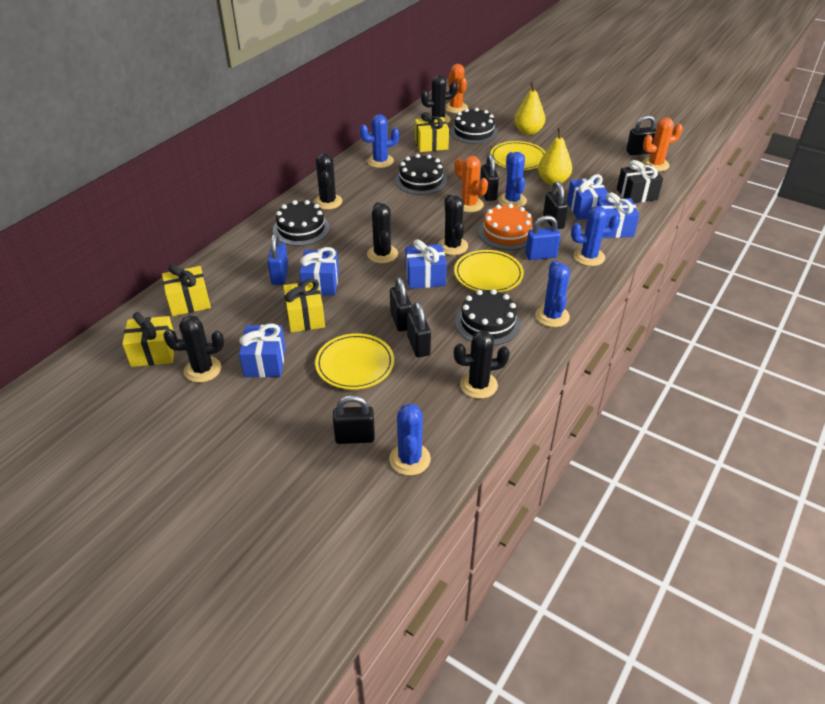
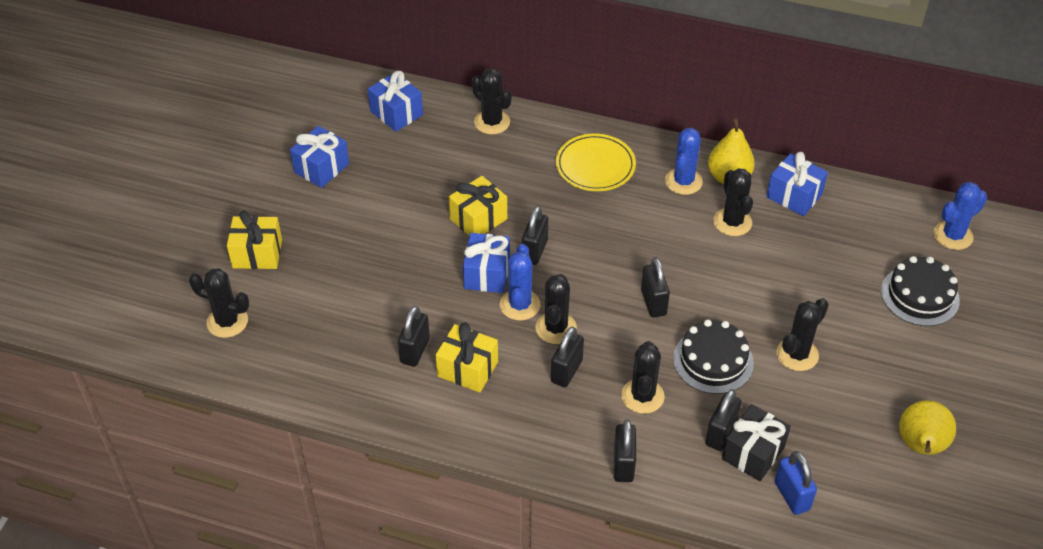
black cake: [273,200,330,246] [395,154,447,195] [450,108,498,144] [455,289,521,345] = 4 -> [673,319,754,394] [881,256,960,326] = 2
blue cactus: [360,114,399,168] [389,403,431,476] [498,152,527,207] [535,260,570,327] [571,206,620,266] = 5 -> [500,244,540,321] [665,128,703,195] [934,182,987,250] = 3
blue gift: [239,323,286,377] [299,247,339,296] [405,239,447,289] [567,174,608,220] [597,192,639,238] = 5 -> [290,126,349,188] [368,71,423,132] [463,233,510,293] [766,152,828,216] = 4
blue padlock: [267,233,288,285] [526,215,561,260] = 2 -> [775,451,817,515] = 1
orange cactus: [445,64,468,113] [454,156,488,212] [642,117,683,171] = 3 -> none = 0
orange cake: [478,204,533,250] = 1 -> none = 0
yellow gift: [122,312,175,367] [162,264,211,316] [283,278,325,333] [415,112,449,152] = 4 -> [227,210,282,269] [436,322,498,393] [449,176,507,235] = 3
yellow plate: [315,333,394,390] [454,250,524,293] [490,141,545,170] = 3 -> [556,134,636,191] = 1

